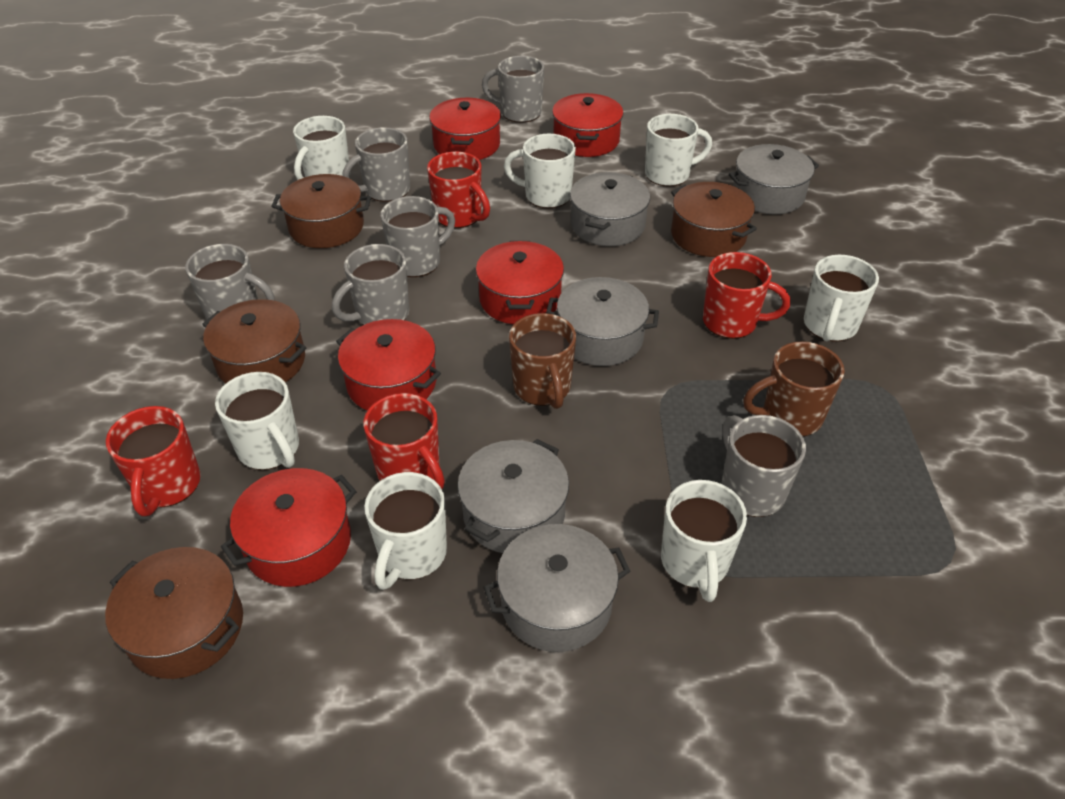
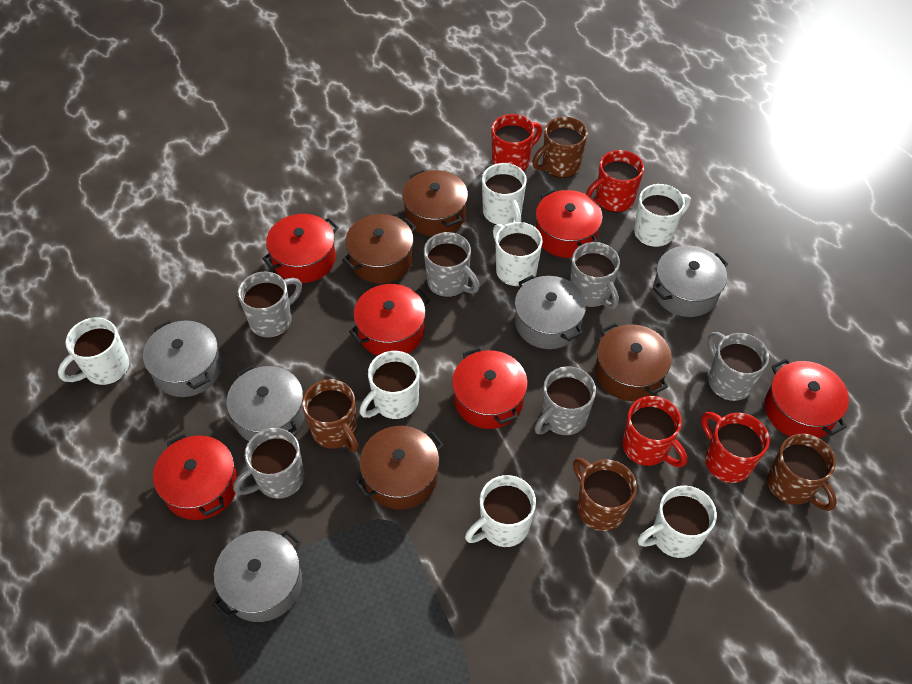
brown mug: [509,313,576,409] [743,341,845,437] = 2 -> [302,379,359,452] [532,117,588,178] [573,458,637,531] [767,434,837,511] = 4
red pot: [221,468,357,587] [336,319,441,411] [429,98,501,160] [476,241,564,324] [552,93,623,157] = 5 -> [153,433,238,520] [262,214,339,283] [349,284,430,356] [452,347,528,429] [536,189,603,258] [765,359,849,438] = 6

